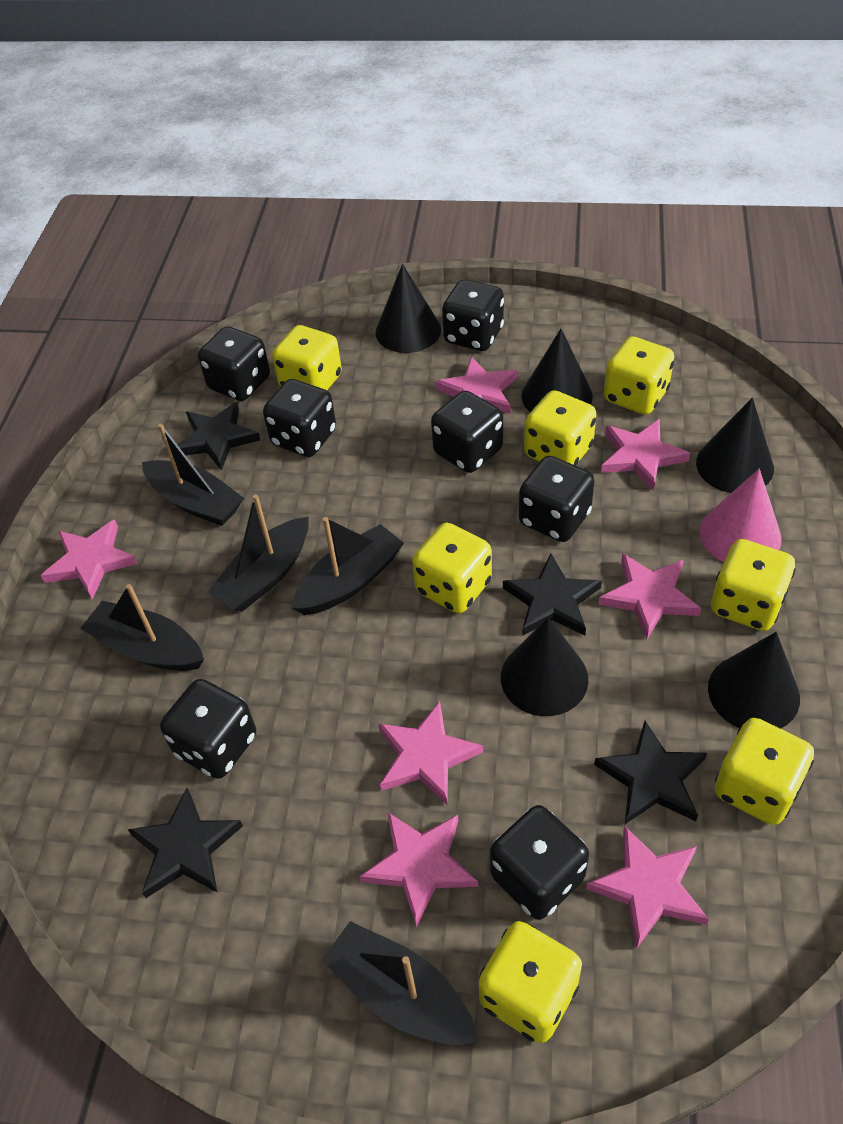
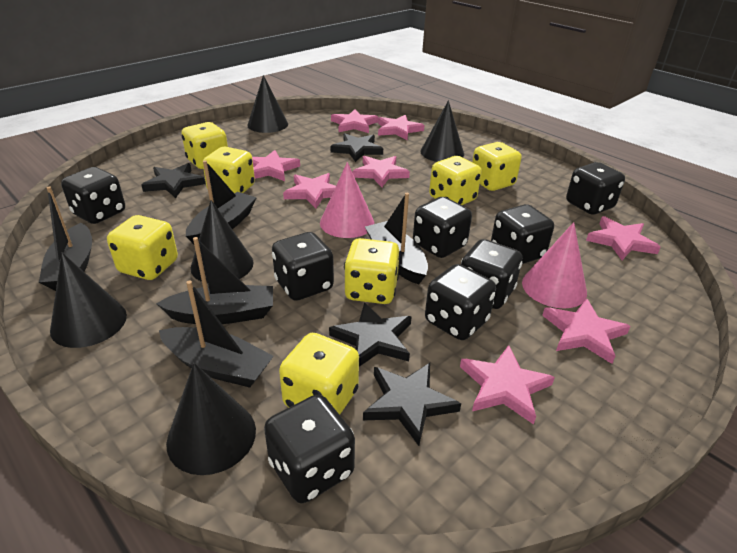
black dice: [160,679,256,779] [198,326,270,401] [263,379,336,457] [431,391,503,473] [442,279,504,351] [490,805,589,920] [519,456,595,542] = 7 -> [61,167,125,224] [264,394,355,503] [272,232,334,301] [413,197,472,258] [425,264,496,340] [461,239,522,309] [491,204,554,264] [566,162,625,215] = 8
pink cone: [699,469,782,562] = 1 -> [320,162,374,238] [522,222,587,308] = 2
pink star: [41,519,138,600] [359,813,478,927] [378,701,483,806] [435,356,517,414] [586,826,709,949] [598,553,702,639] [601,419,690,490] = 7 -> [252,150,300,181] [283,173,336,209] [331,109,378,133] [353,156,410,187] [378,115,424,140] [460,345,555,425] [542,299,631,364] [586,216,661,260] = 8

